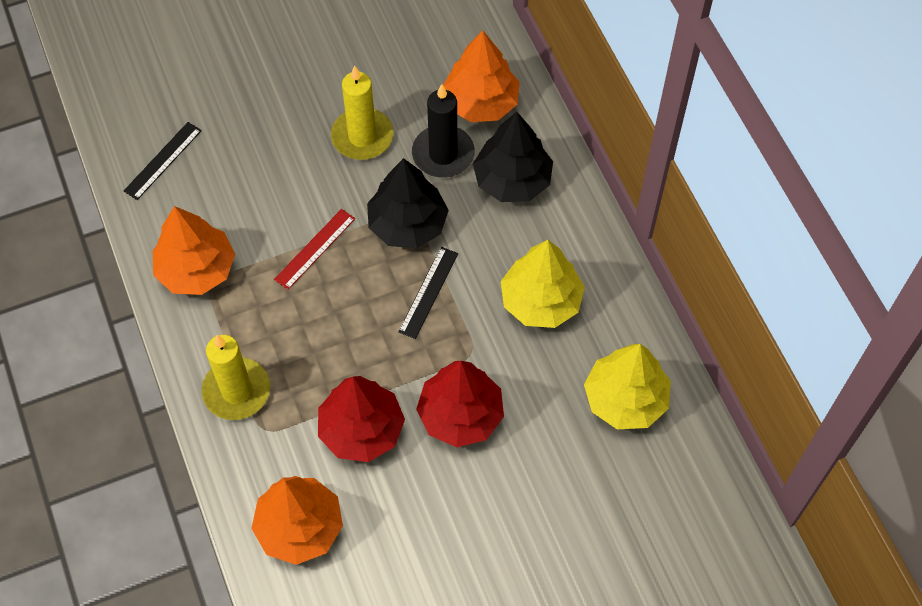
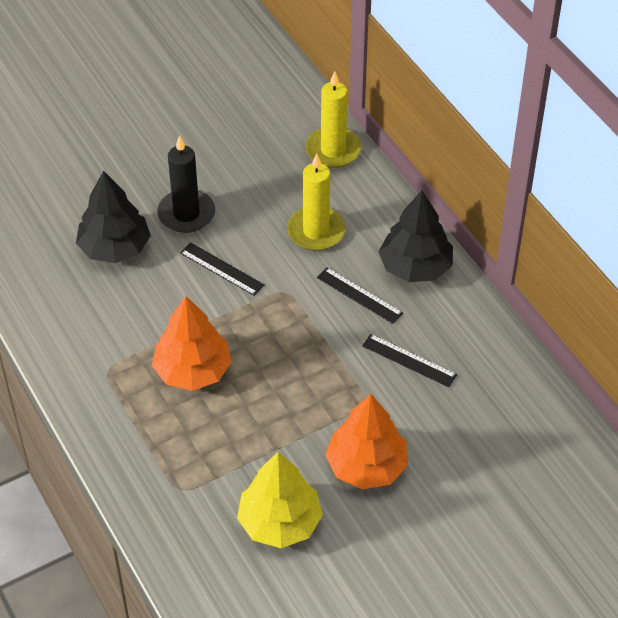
black ruler: [124,122,202,200] [398,247,458,339] = 2 -> [180,242,265,296] [317,267,403,324] [362,334,457,387] = 3
orange tree: [153,206,235,295] [251,476,343,565] [443,30,520,122] = 3 -> [152,296,232,391] [325,394,408,489] = 2
red ruler: [274,209,355,290] = 1 -> none = 0
red tree: [318,376,405,462] [416,361,504,447] = 2 -> none = 0
yellow tree: [501,240,585,328] [584,344,671,429] = 2 -> [237,452,323,548] = 1

